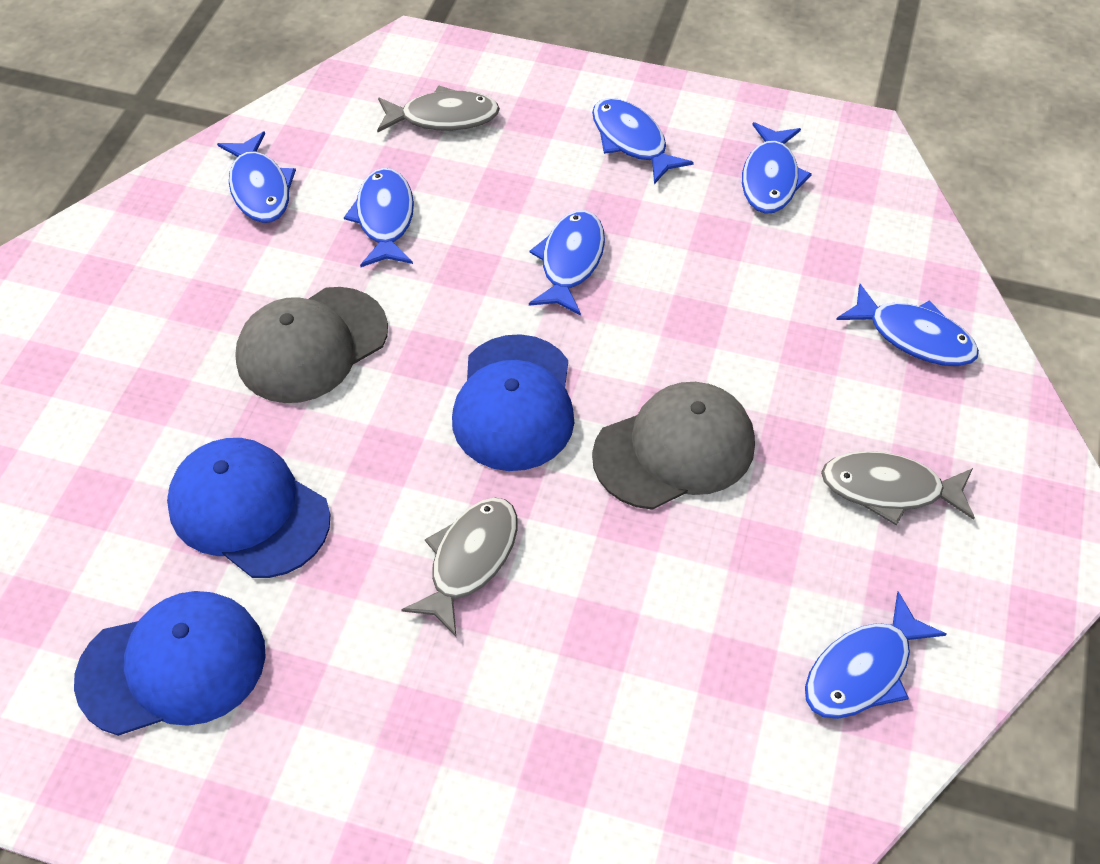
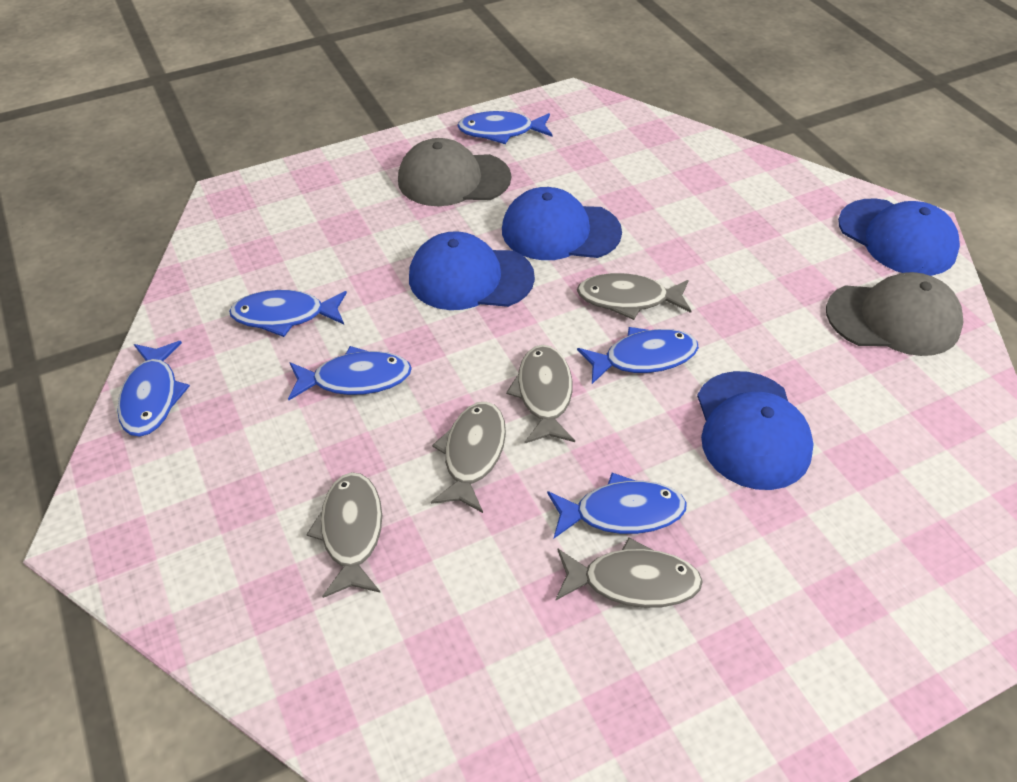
blue cap: [74,591,266,736] [167,438,330,578] [452,334,574,471] = 3 -> [409,231,535,310] [502,187,622,260] [697,371,814,490] [838,199,960,276] = 4
blue fish: [217,132,296,223] [344,168,414,267] [529,210,605,316] [592,98,694,184] [742,122,812,214] [805,591,947,719] [836,284,979,366] = 7 -> [117,341,190,437] [229,290,347,337] [288,346,412,400] [457,111,552,144] [547,473,687,538] [577,327,699,384] = 6
grey fish: [377,86,500,133] [401,497,518,637] [821,451,975,525] = 3 -> [306,472,382,598] [431,402,506,513] [506,345,575,444] [556,537,703,608] [577,273,691,320] = 5

